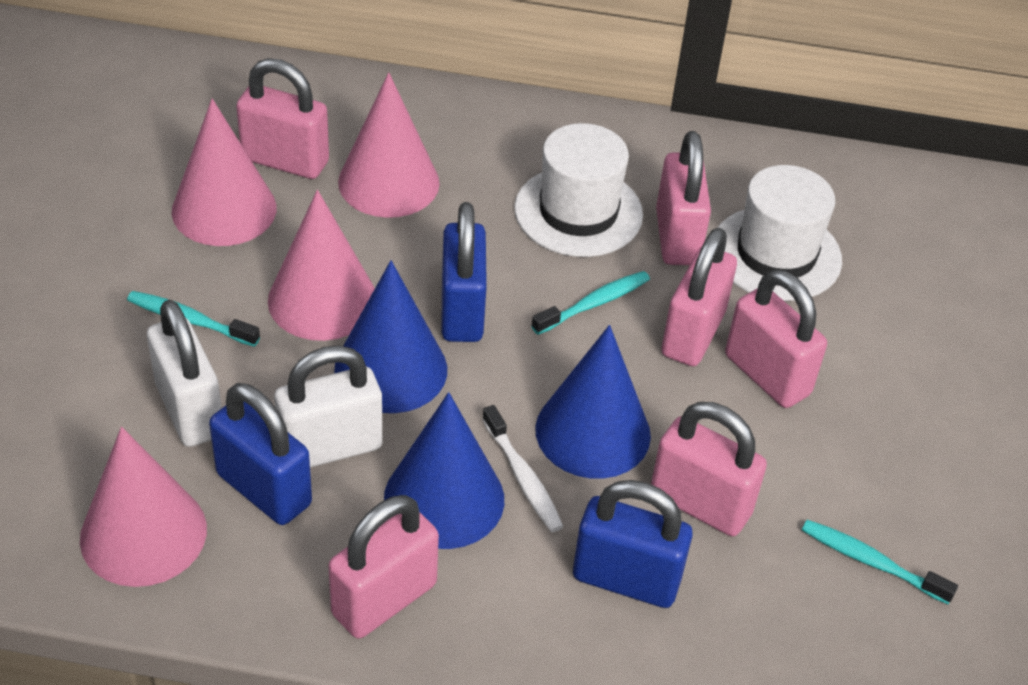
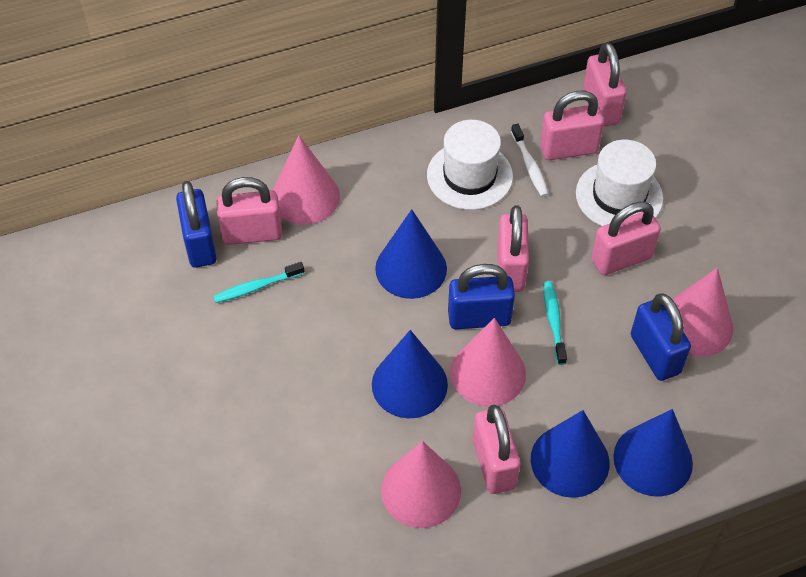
blue cone: [334,260,447,413] [384,392,504,549] [535,325,651,479] = 3 -> [372,330,448,419] [375,209,447,299] [531,410,610,498] [613,409,693,496] = 4
turquoise toothbrush: [127,291,260,347] [532,271,650,335] [802,520,958,604] = 3 -> [213,262,305,303] [543,281,567,365] = 2
white padlock: [147,300,222,447] [274,345,382,468] = 2 -> none = 0

